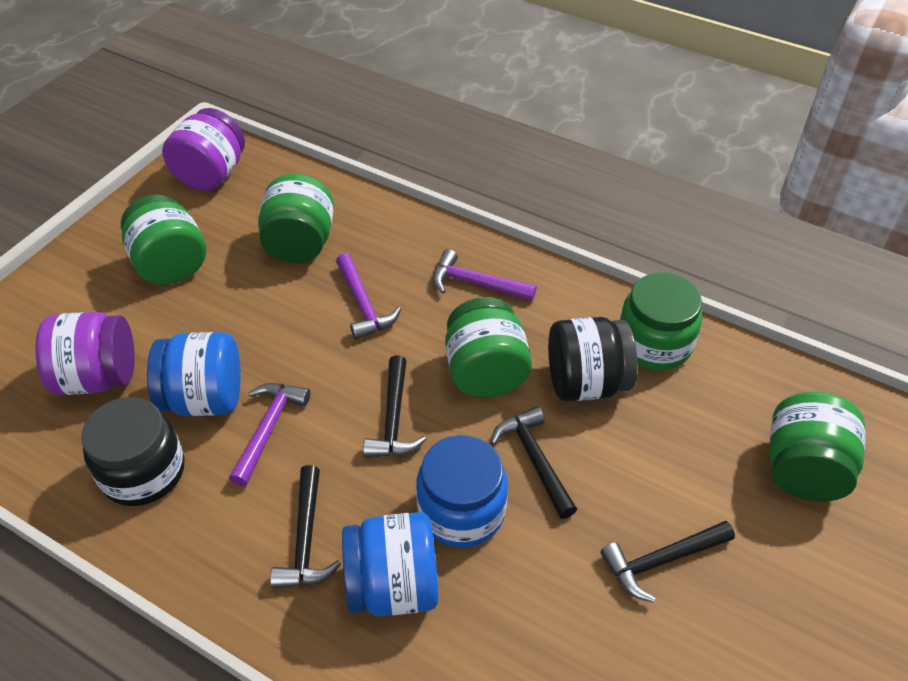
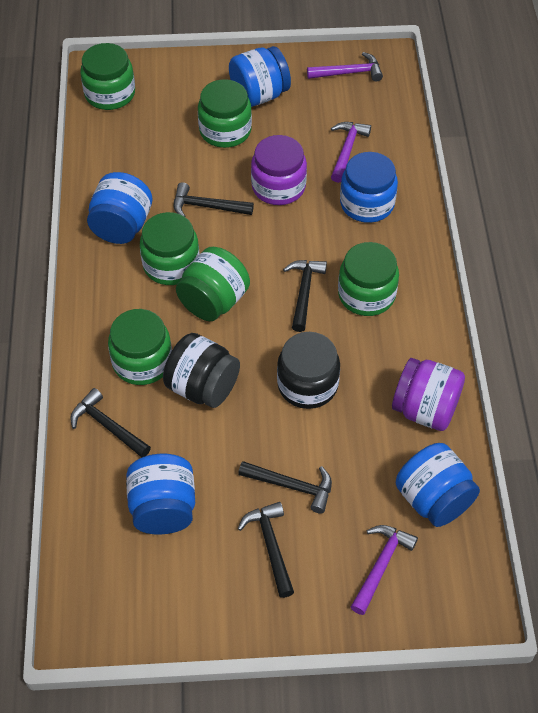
black hammer: [270,465,341,589] [363,356,427,457] [491,406,577,519] [600,521,735,602] = 4 -> [70,388,151,457] [174,182,254,217] [238,461,332,514] [238,502,294,598] [283,260,327,332] = 5
blue jar: [147,332,241,416] [342,512,439,616] [416,435,508,548] = 3 -> [87,172,152,244] [126,454,195,535] [229,46,291,107] [340,152,398,223] [396,443,480,527] = 5
green jar: [121,194,206,285] [258,174,334,263] [445,297,532,397] [620,273,702,370] [769,392,865,502] = 5 -> [80,43,135,110] [108,309,172,385] [140,212,200,285] [176,247,250,321] [198,79,252,148] [338,242,399,316] = 6

